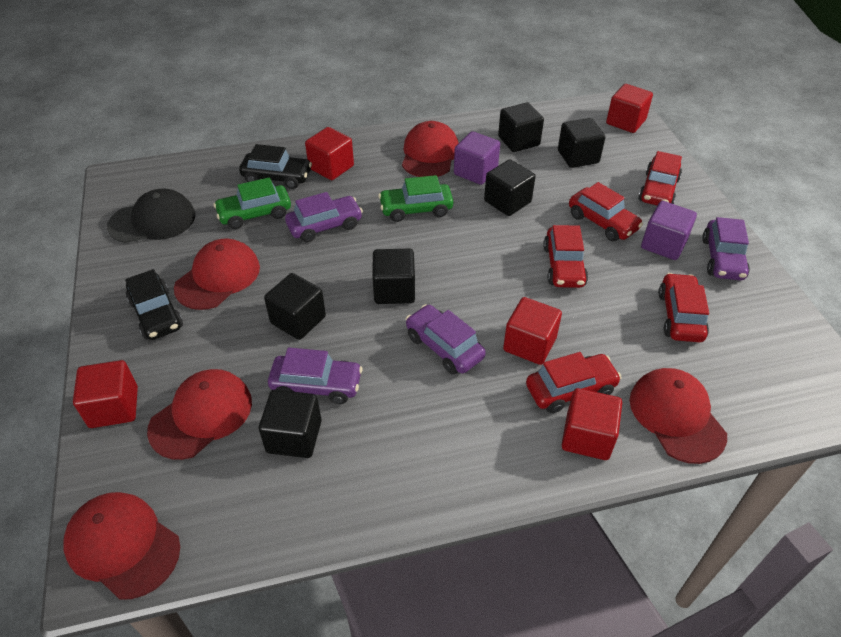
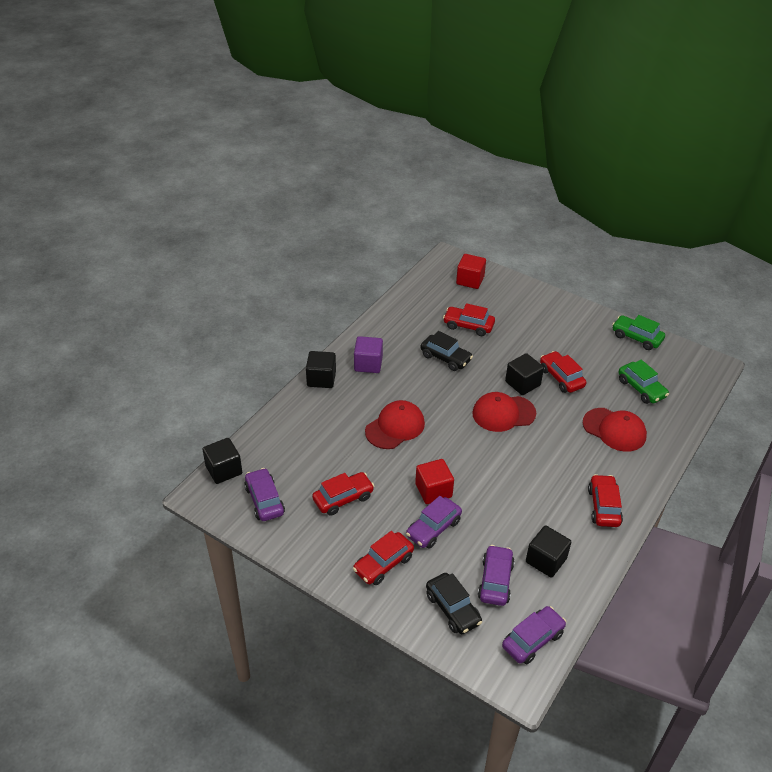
black cap: [107,188,195,243] = 1 -> none = 0
black cube: [259,390,321,458] [264,273,326,340] [372,248,415,304] [484,160,536,216] [498,102,544,152] [558,118,605,168] = 6 -> [202,438,242,484] [306,351,336,388] [505,353,544,395] [526,526,571,577] = 4
purple cube: [454,131,500,185] [641,201,697,260] = 2 -> [354,336,383,373] = 1
red cap: [63,492,180,600] [147,369,252,460] [174,238,260,310] [402,121,459,177] [630,368,727,464] = 5 -> [365,400,425,449] [472,392,536,432] [583,408,647,452] = 3
red cube: [73,360,138,428] [305,127,354,180] [503,297,562,365] [562,388,622,460] [606,84,653,133] = 5 -> [415,459,454,504] [456,254,486,289] = 2

